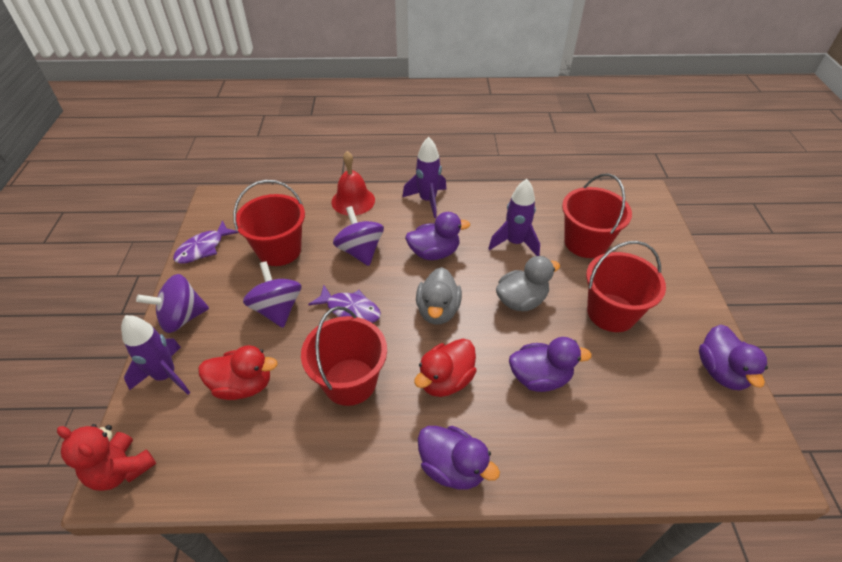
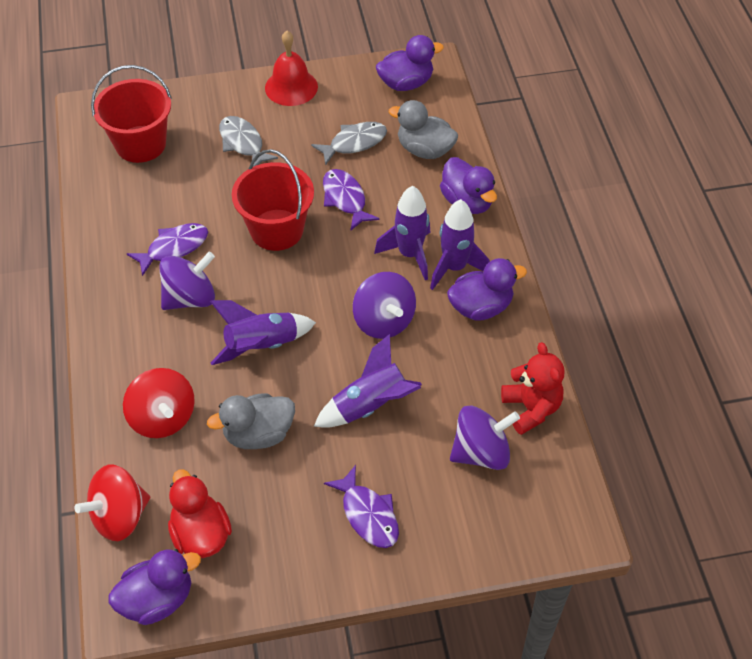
grey fish: none = 0 -> [219,116,278,167] [311,122,387,165] = 2
purple fish: [173,220,239,264] [308,285,381,323] = 2 -> [127,223,208,276] [323,169,380,230] [324,465,399,548] = 3
purple rocket: [121,315,190,395] [402,137,446,218] [488,179,540,256] = 3 -> [210,300,316,365] [314,334,422,428] [374,186,430,280] [430,199,490,290] = 4
red bucket: [233,180,305,266] [301,306,387,406] [562,173,632,258] [586,241,666,332] = 4 -> [91,65,172,163] [232,149,314,251] = 2
red duck: [198,345,278,400] [414,339,477,397] = 2 -> [168,469,232,558] = 1
red spinning top: none = 0 -> [75,464,150,541] [123,368,195,438] = 2

